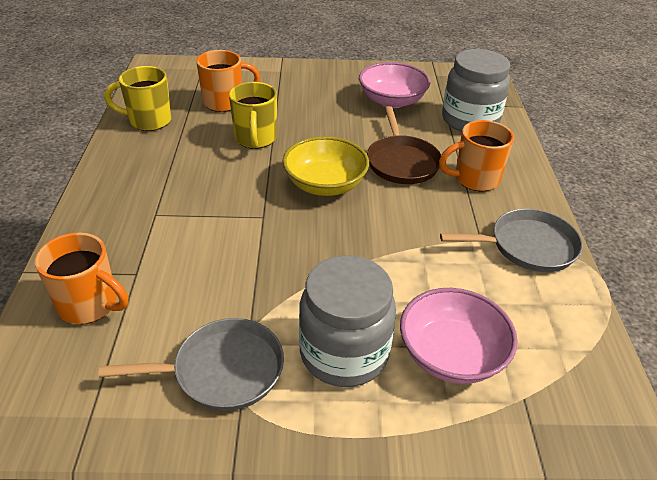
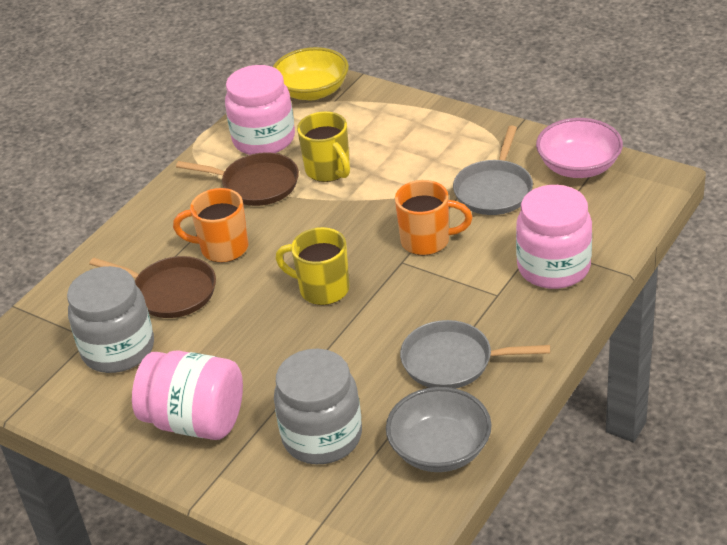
brown pan: [367,106,441,184] = 1 -> [89,256,216,318] [176,152,299,206] = 2
grey bowl: none = 0 -> [386,387,492,472] = 1
orange mug: [35,233,129,324] [196,50,260,112] [439,120,514,191] = 3 -> [173,188,248,263] [395,180,472,256] = 2
pink bowl: [359,62,430,108] [400,288,518,384] = 2 -> [536,118,623,178] = 1
pink jar: none = 0 -> [132,350,243,440] [225,65,295,155] [516,185,592,289] = 3

